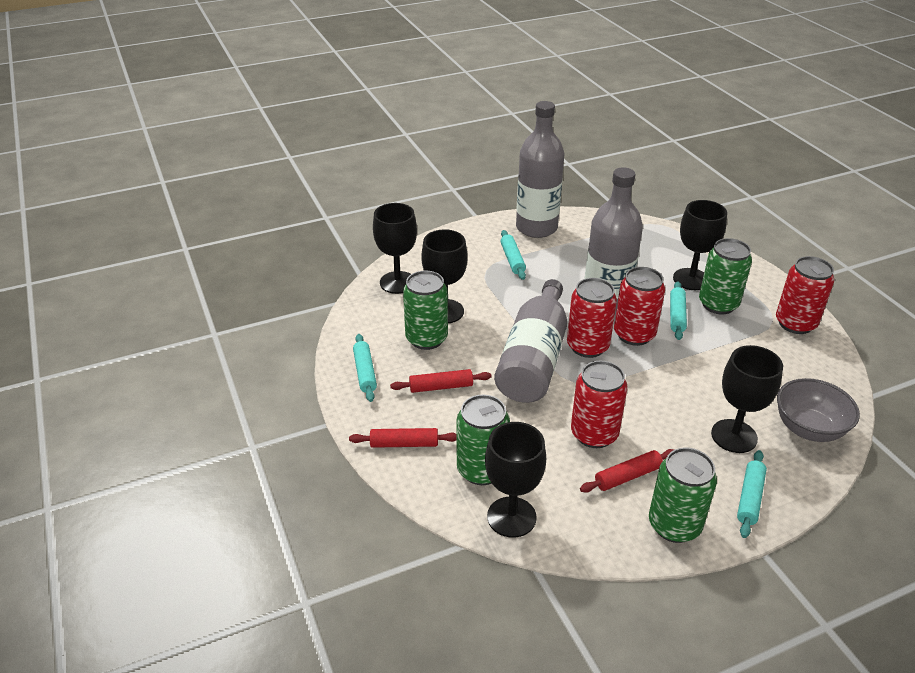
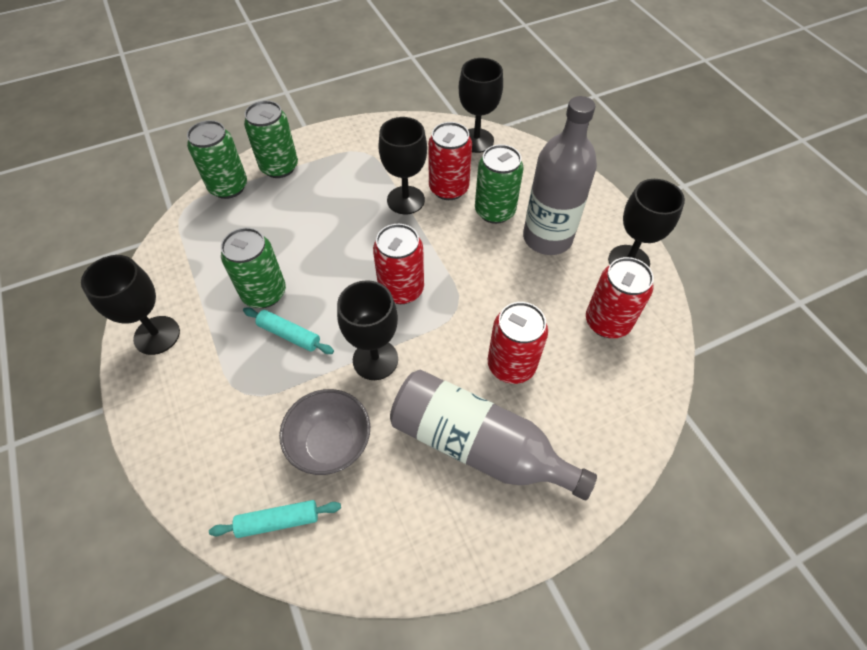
grey bottle: [494,279,567,403] [516,101,564,238] [585,167,643,315] = 3 -> [390,370,597,500] [523,96,597,255] = 2
red rolling pin: [349,428,457,448] [390,369,491,393] [580,449,674,493] = 3 -> none = 0
turquoise rolling pin: [353,334,377,402] [500,230,526,280] [670,281,687,340] [737,450,767,538] = 4 -> [209,500,341,538] [243,307,334,354] = 2

